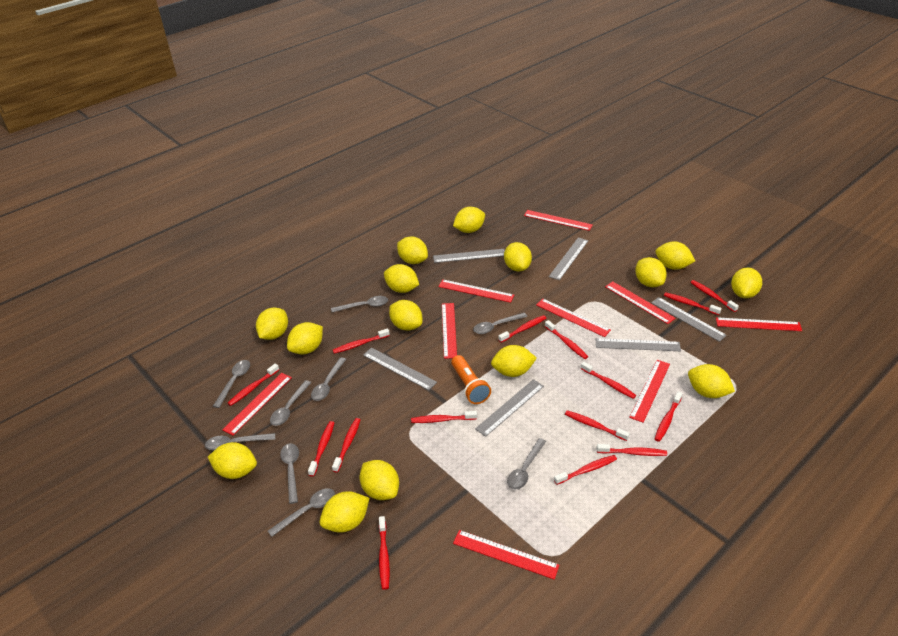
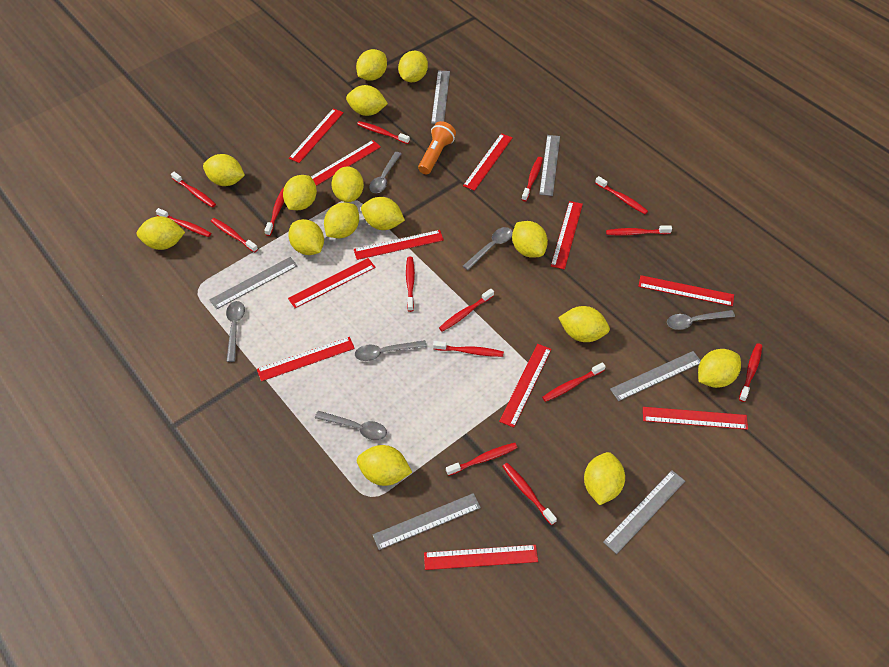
grey spoon: [205,433,275,450] [213,360,250,408] [268,488,335,537] [270,380,311,426] [280,444,299,504] [311,357,346,401] [331,296,388,312] [473,313,527,334] [507,438,546,489] = 9 -> [226,301,245,362] [315,411,387,440] [355,340,427,361] [369,152,401,193] [463,227,513,270] [667,310,735,330] = 6
red ruler: [222,373,292,436] [438,279,514,303] [442,303,457,359] [453,530,559,580] [524,210,593,231] [536,298,611,337] [605,281,676,324] [629,360,670,423] [716,317,802,331] = 9 -> [257,337,355,381] [288,258,376,308] [289,108,344,163] [311,140,381,186] [354,230,444,260] [424,545,538,570] [463,133,513,191] [499,344,552,428] [551,201,583,270] [638,275,734,306] [643,407,748,430] = 11

